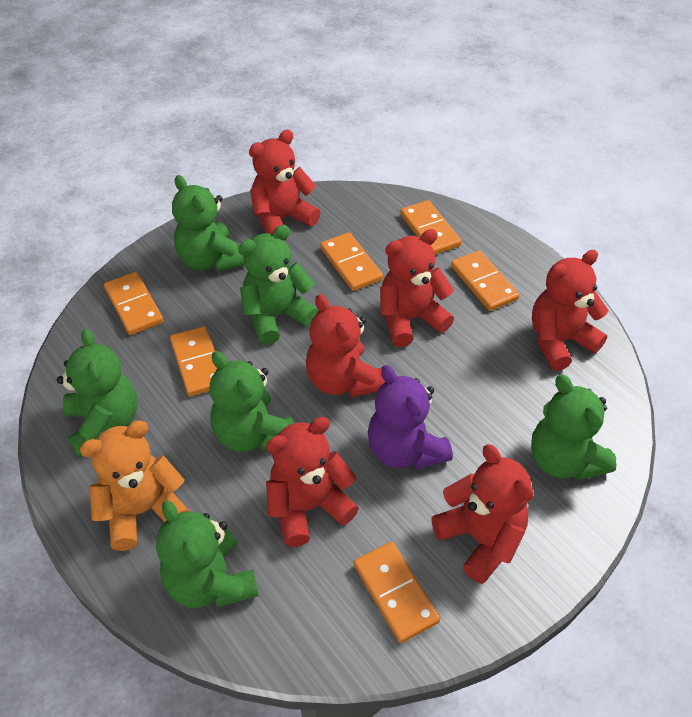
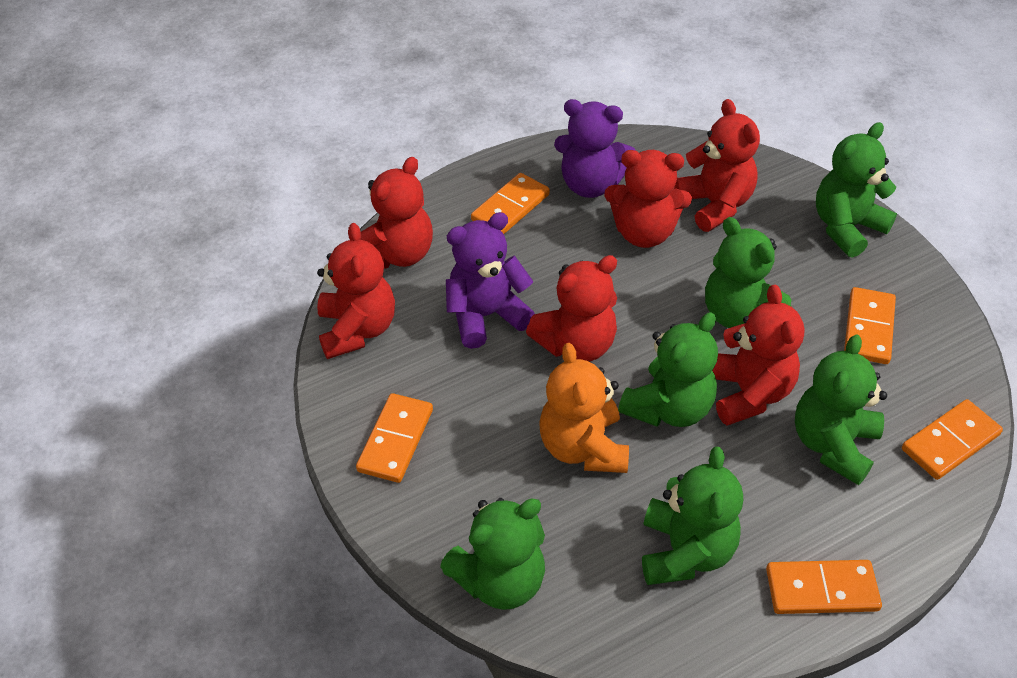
orange domino: [104,272,163,335] [170,326,217,396] [320,232,383,291] [354,542,440,643] [400,200,462,255] [451,250,520,311] = 6 -> [356,393,433,483] [471,173,550,234] [766,560,882,614] [844,287,896,364] [902,399,1003,480] = 5
purple teddy bear: [368,365,453,470] = 1 -> [446,212,535,349] [554,99,636,198] = 2

